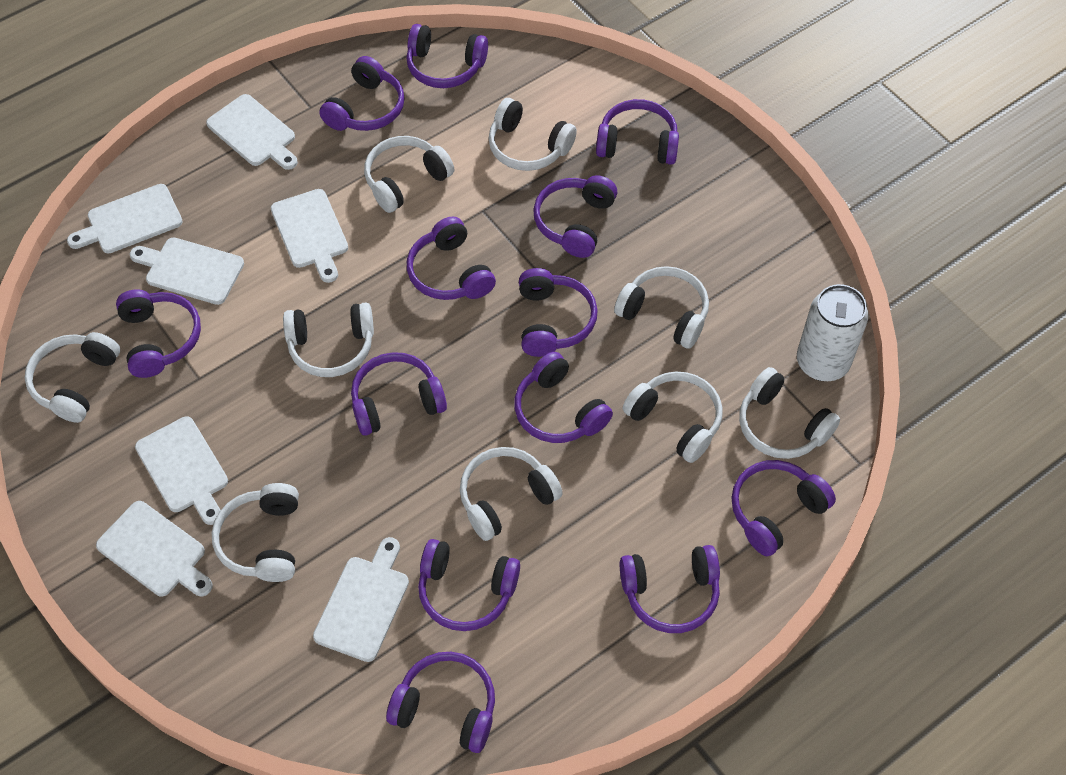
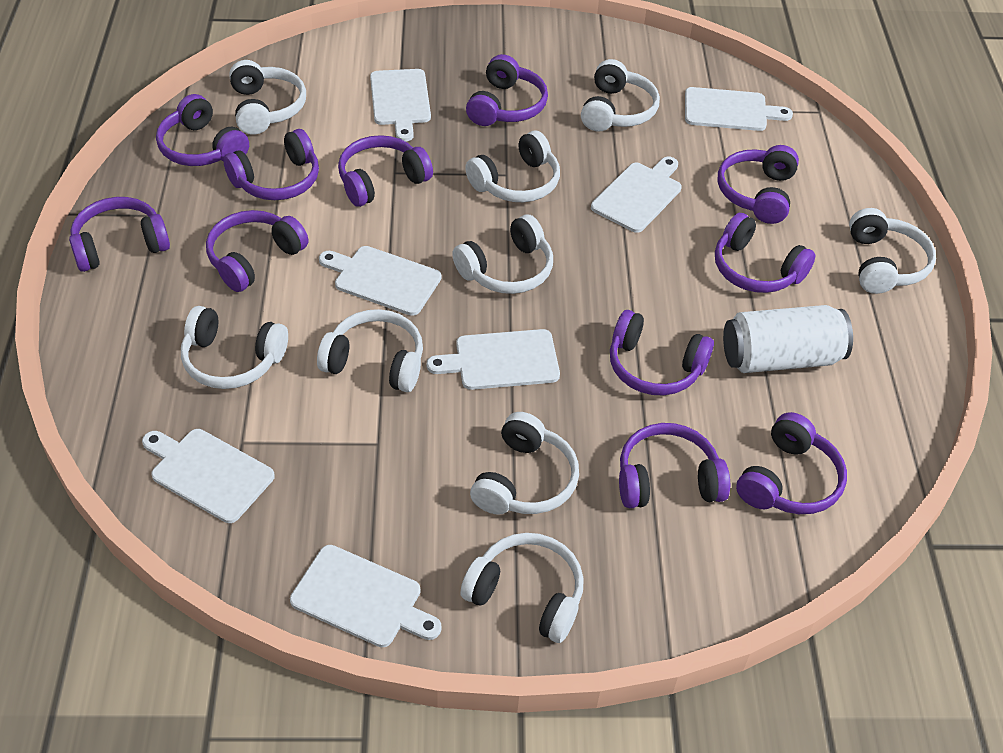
purple headphones: [116,290,201,378] [319,56,405,131] [351,352,447,436] [386,652,495,753] [406,24,488,88] [407,217,496,300] [418,539,520,631] [514,352,613,443] [519,268,598,357] [533,175,617,258] [596,99,679,165] [620,545,720,633] [732,460,836,556] = 13 -> [69,197,170,272] [156,94,249,166] [206,210,308,292] [223,129,319,200] [338,135,433,207] [466,54,548,126] [610,310,714,395] [619,423,730,508] [715,213,815,293] [717,145,799,224] [736,412,847,514] = 11

